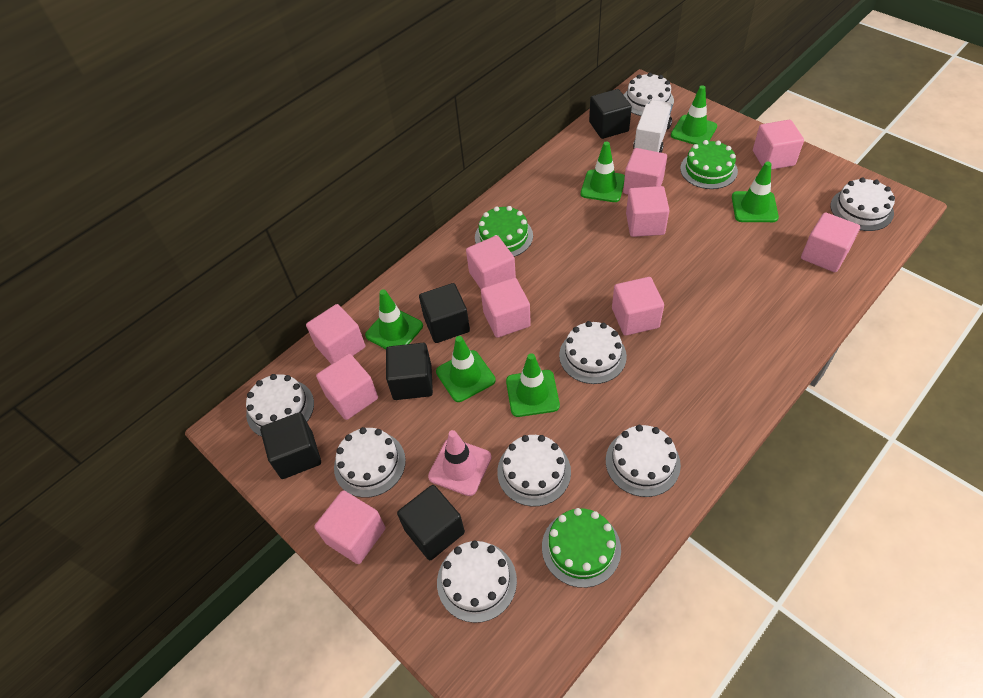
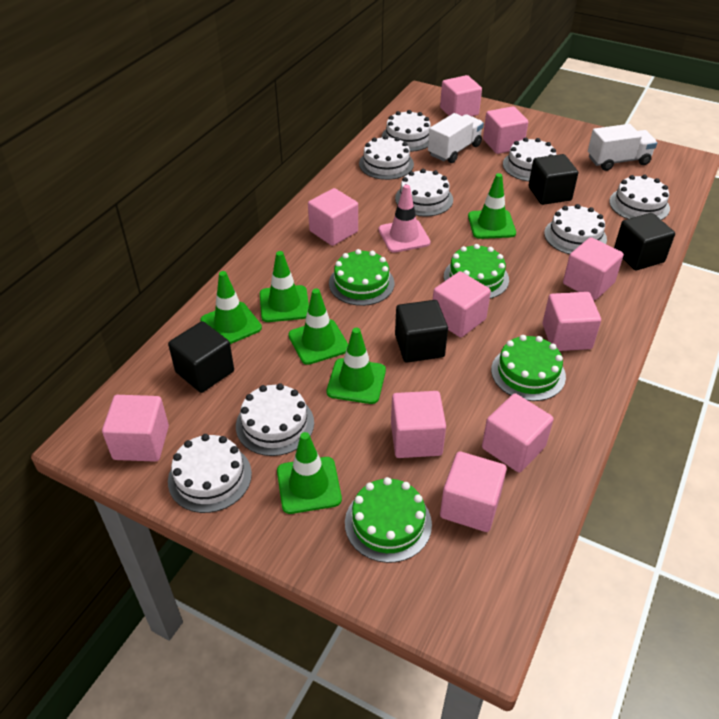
black cube: [260,412,321,479] [386,343,433,400] [397,485,465,560] [419,283,470,343] [589,89,632,139] = 5 -> [168,321,234,393] [395,300,448,362] [528,154,578,205] [614,213,675,271] = 4
green cake: [475,206,533,257] [542,508,621,588] [680,140,738,189] = 3 -> [329,249,394,306] [345,477,432,563] [444,244,509,299] [491,335,566,401] = 4
white truck: [633,100,672,153] = 1 -> [428,113,484,163] [588,124,657,171] = 2

